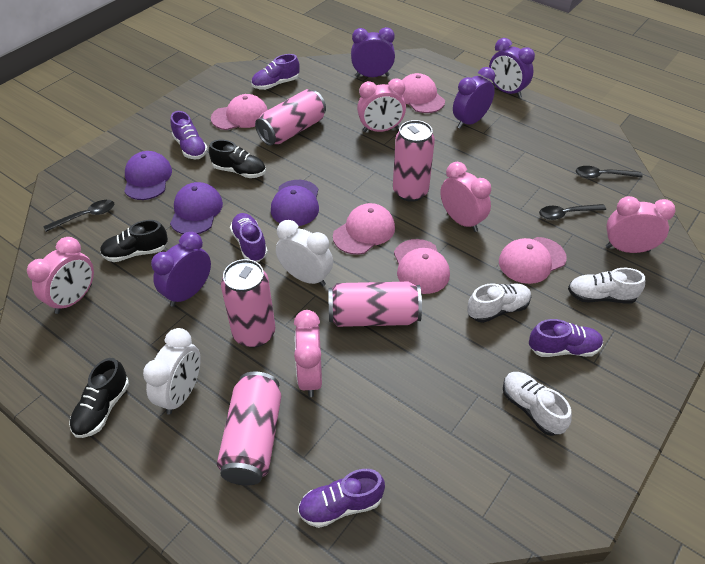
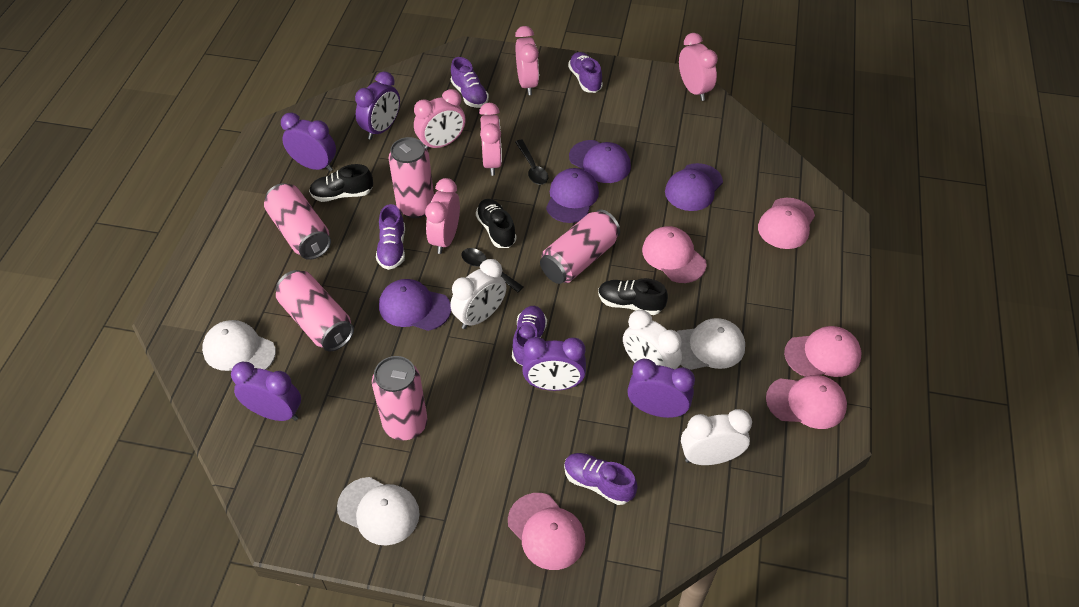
black spoon: [44,200,114,232] [539,204,606,220] [576,166,643,178] = 3 -> [461,248,523,292] [515,140,548,185] = 2
purple cap: [124,151,172,200] [170,182,223,234] [271,180,319,226] = 3 -> [379,279,451,331] [546,168,599,223] [569,140,631,183] [665,163,723,211] = 4
purple clock: [151,232,211,307] [351,27,395,77] [453,67,495,129] [489,38,535,98] = 4 -> [231,362,301,421] [281,112,336,171] [355,71,400,140] [522,337,586,391] [628,359,695,418] = 5
white cap: none = 0 -> [202,320,276,371] [337,477,420,546] [677,318,745,370] = 3
white clock: [143,328,201,415] [276,220,333,286] = 2 -> [450,259,506,329] [623,310,682,370] [681,409,752,465] = 3
white shoe: [467,283,531,323] [503,372,572,436] [568,268,645,304] = 3 -> none = 0

